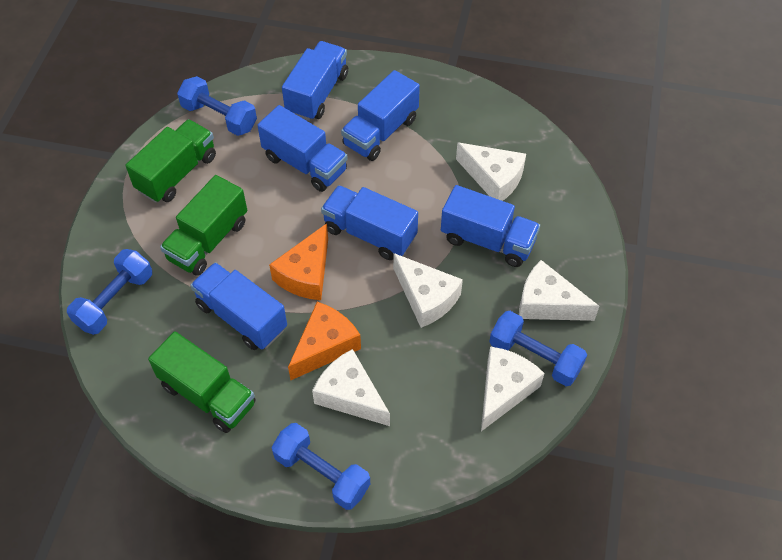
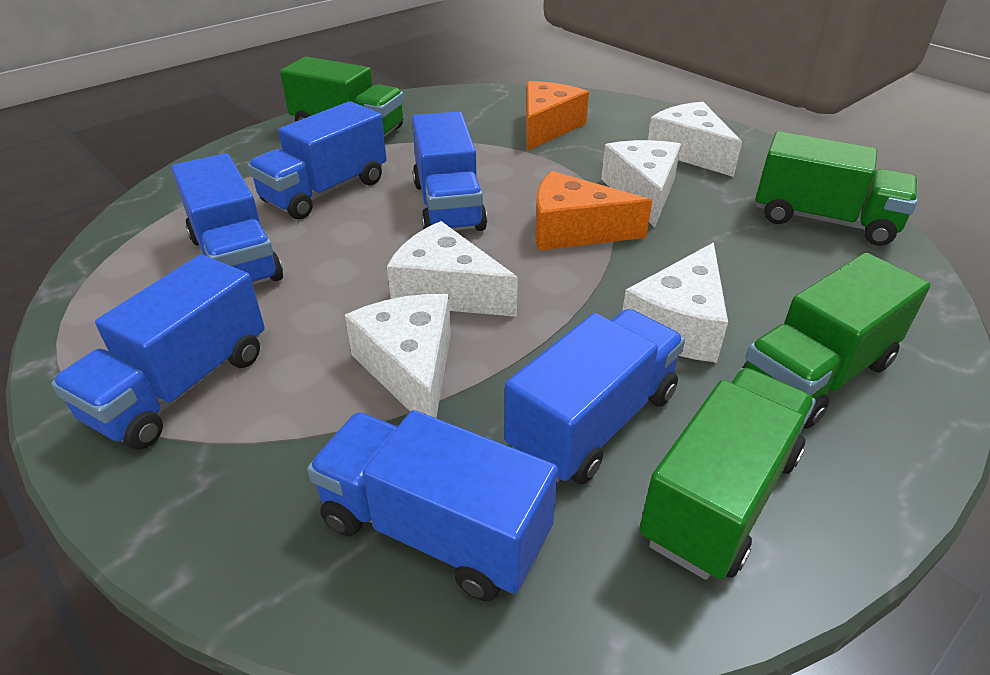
blue dumbbell: [67,249,152,335] [177,76,257,136] [271,423,370,510] [489,311,587,386] = 4 -> none = 0
green truck: [126,119,216,203] [148,331,256,433] [160,175,247,276] = 3 -> [280,57,404,137] [639,368,815,580] [742,253,931,429] [755,131,917,246] = 4

